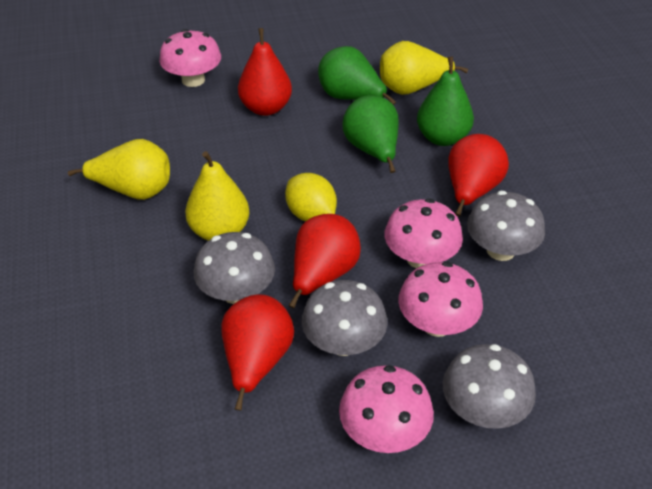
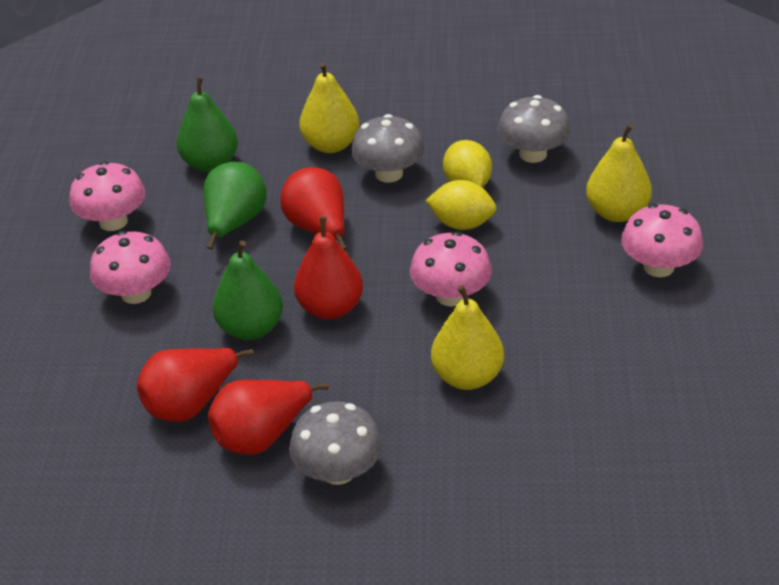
grey mushroom: [193,232,275,304] [302,280,388,356] [443,344,536,429] [467,191,545,261] = 4 -> [289,402,382,485] [351,114,425,183] [497,95,571,163] = 3
yellow lemon: [285,173,337,221] = 1 -> [425,180,496,230] [443,140,492,187] = 2

